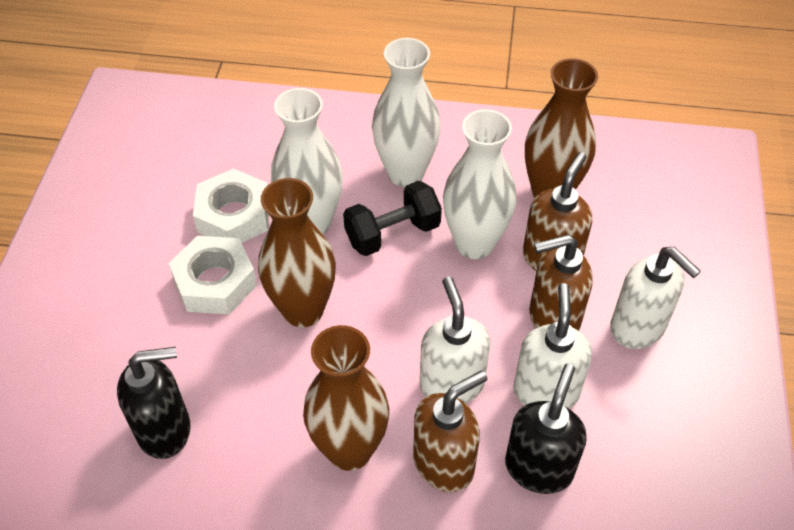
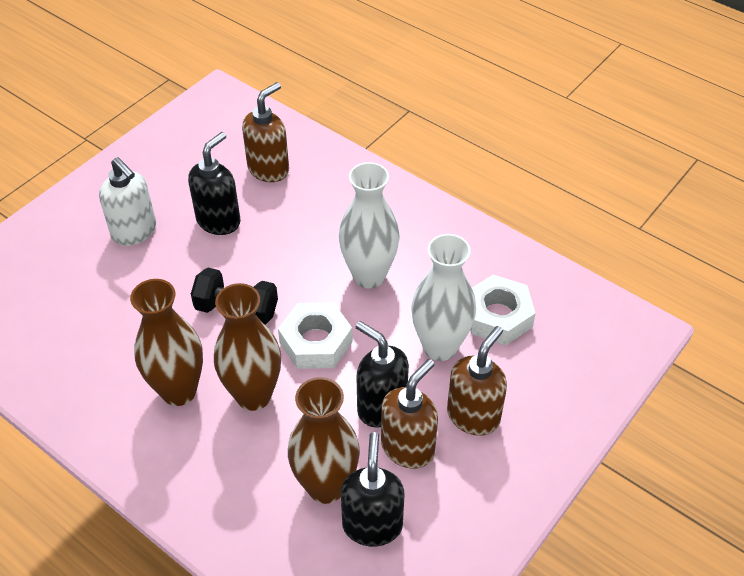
black soap dispenser: [117,347,191,459] [505,364,587,494] = 2 -> [188,132,240,235] [341,432,405,547] [356,321,409,428] = 3
white soap dispenser: [420,277,491,403] [513,283,592,408] [610,247,701,349] = 3 -> [99,157,156,246] = 1
white vase: [271,88,343,234] [372,38,441,187] [443,109,516,259] = 3 -> [339,162,400,289] [411,234,476,361] = 2

